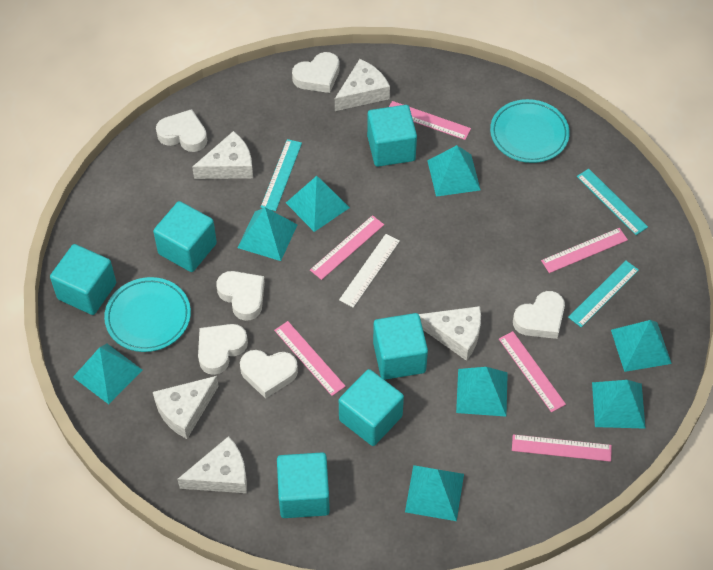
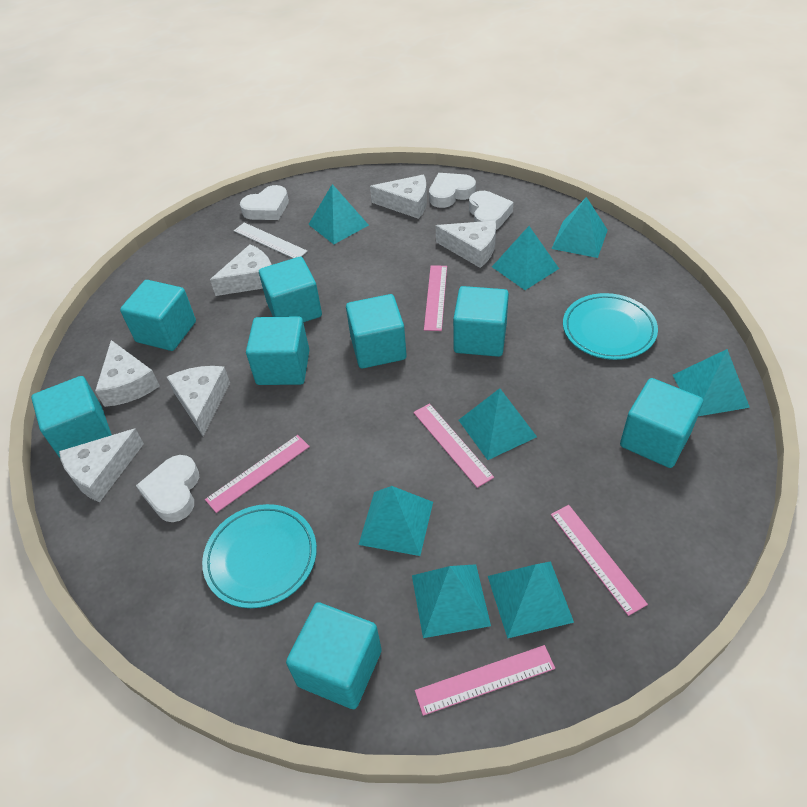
pink ruler: [274,321,346,396] [310,215,384,280] [389,101,471,140] [499,331,566,412] [512,434,612,462] [541,228,628,273] = 6 -> [205,435,310,513] [413,403,494,488] [415,645,555,716] [424,265,447,331] [551,505,648,616] = 5
turquoise cube: [50,244,116,315] [153,201,217,272] [277,452,330,518] [339,369,404,446] [367,105,417,167] [373,313,428,380] = 6 -> [31,376,112,458] [120,280,196,351] [246,316,309,385] [259,257,322,322] [286,602,382,709] [346,294,407,369] [453,286,509,357] [620,378,703,468] = 8
turquoise ruler: [260,139,302,211] [568,260,639,327] [577,169,648,235] = 3 -> none = 0
white cheese: [153,376,219,439] [177,436,247,493] [192,131,253,179] [335,59,390,111] [419,306,481,361] = 5 -> [59,429,144,503] [95,340,160,407] [167,366,230,436] [210,244,272,296] [370,175,427,219] [436,221,496,268] = 6
white heart: [156,109,207,152] [198,324,248,375] [216,271,265,321] [240,350,298,399] [292,52,340,93] [513,291,565,339] = 6 -> [136,455,199,522] [240,185,289,220] [429,173,476,208] [469,191,514,230] = 4

